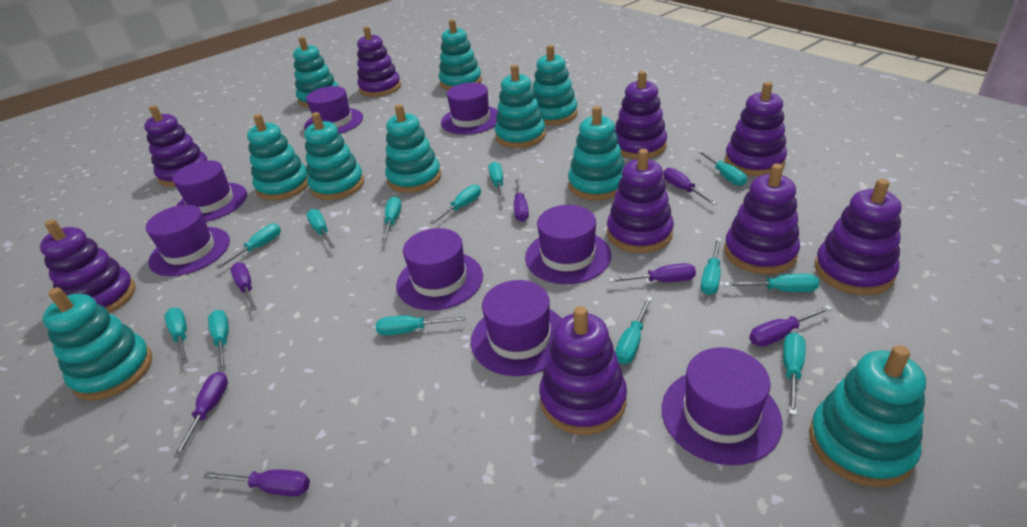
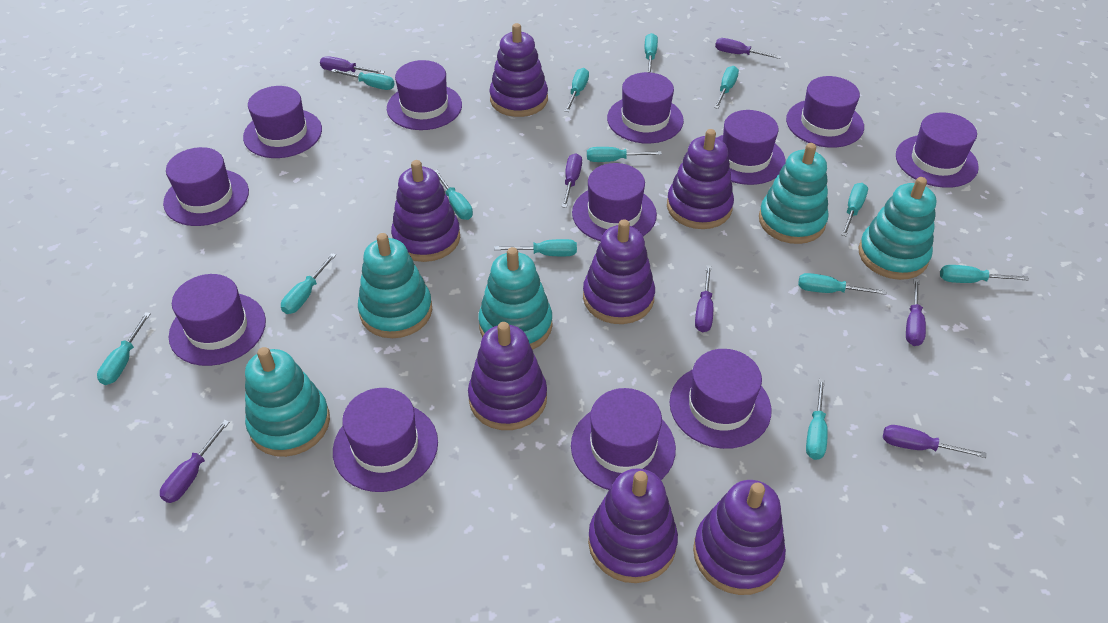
purple hat: [146,205,230,276] [173,160,247,222] [304,86,363,134] [396,228,483,310] [441,83,499,135] [471,280,562,376] [525,205,611,284] [662,347,783,465] = 8 -> [163,147,249,226] [169,274,266,366] [243,86,322,158] [333,388,438,492] [387,60,462,130] [571,388,676,490] [572,163,657,241] [607,72,684,144] [670,349,772,449] [717,110,786,185] [786,76,864,148] [896,112,979,188] = 12
purple stacking toy: [40,219,136,313] [144,105,207,187] [357,26,401,97] [539,306,627,435] [607,149,674,253] [614,71,667,159] [724,164,800,274] [725,82,787,176] [815,179,901,295] = 9 -> [391,160,460,262] [468,322,547,430] [489,23,548,117] [583,219,655,324] [588,468,678,583] [667,129,734,229] [693,480,786,595] = 7
turquoise stacking toy: [42,287,152,401] [247,114,308,201] [293,37,338,108] [304,112,364,200] [385,104,441,193] [439,19,482,90] [495,64,546,148] [533,45,578,125] [568,106,624,200] [809,345,926,487] = 10 -> [245,347,330,457] [358,233,432,338] [478,247,552,350] [759,143,829,244] [859,177,936,280] = 5

